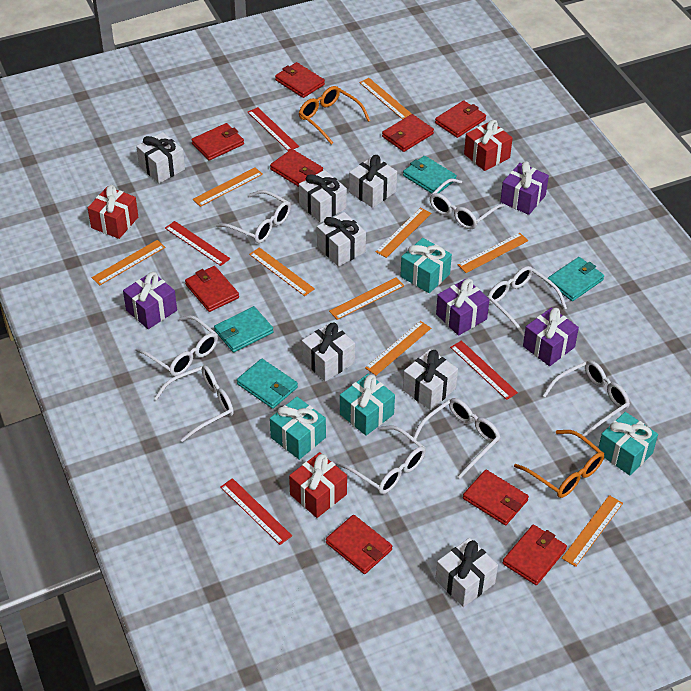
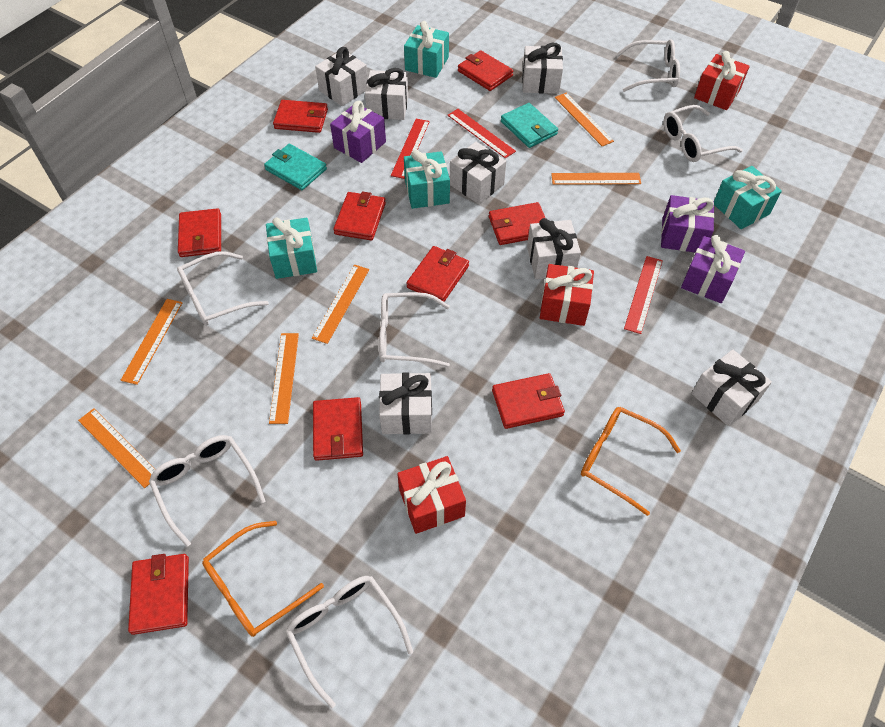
orange ruler: [92,240,165,285] [193,167,263,207] [249,247,315,296] [329,277,404,320] [359,78,412,120] [365,321,431,375] [375,207,431,258] [458,233,528,273] [562,495,623,567] = 9 -> [78,408,156,488] [121,299,183,385] [269,333,299,424] [312,265,369,344] [551,173,641,185] [555,93,614,147] = 6
purple gift: [123,272,177,329] [436,278,490,336] [500,161,549,215] [523,307,579,366] = 4 -> [330,101,386,163] [661,195,715,253] [681,235,745,303] = 3
red ruler: [165,221,230,266] [220,478,292,545] [248,107,299,151] [450,340,518,400] = 4 -> [391,119,430,179] [448,109,516,159] [624,256,663,334] = 3
turquoise wallet: [214,306,274,352] [237,359,298,409] [403,156,457,194] [548,257,604,301] = 4 -> [264,144,327,190] [501,103,558,148] = 2
white glasses: [135,315,218,376] [154,365,234,442] [216,190,291,243] [337,426,426,494] [413,398,500,479] [430,178,505,229] [488,266,567,337] [543,360,630,437] = 8 -> [149,435,265,547] [177,251,269,326] [286,576,413,708] [379,292,450,367] [616,39,680,92] [663,105,743,162] = 6

